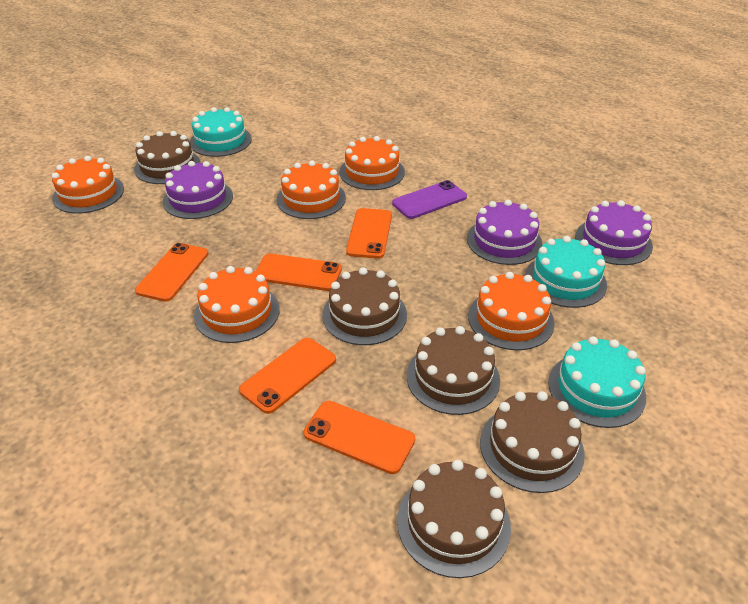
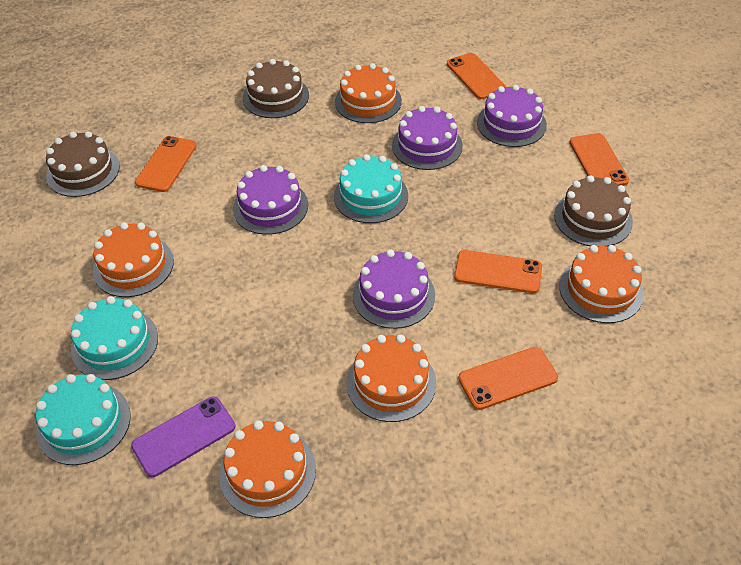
brown cake: [134,131,200,184] [322,267,407,345] [397,460,511,578] [407,326,500,415] [480,391,585,493] = 5 -> [46,131,120,197] [243,59,309,118] [554,175,633,246] = 3
purple cake: [163,161,233,219] [467,200,542,265] [575,200,653,265] = 3 -> [233,165,308,235] [353,249,435,329] [392,106,463,170] [477,85,547,147] = 4

